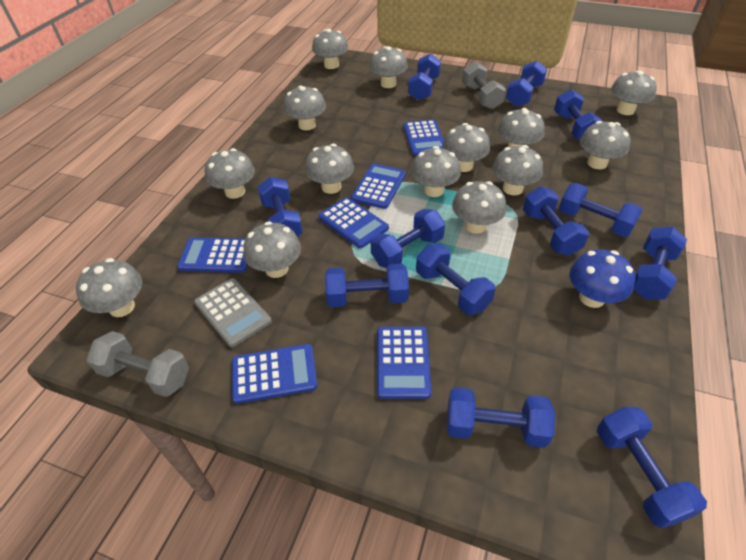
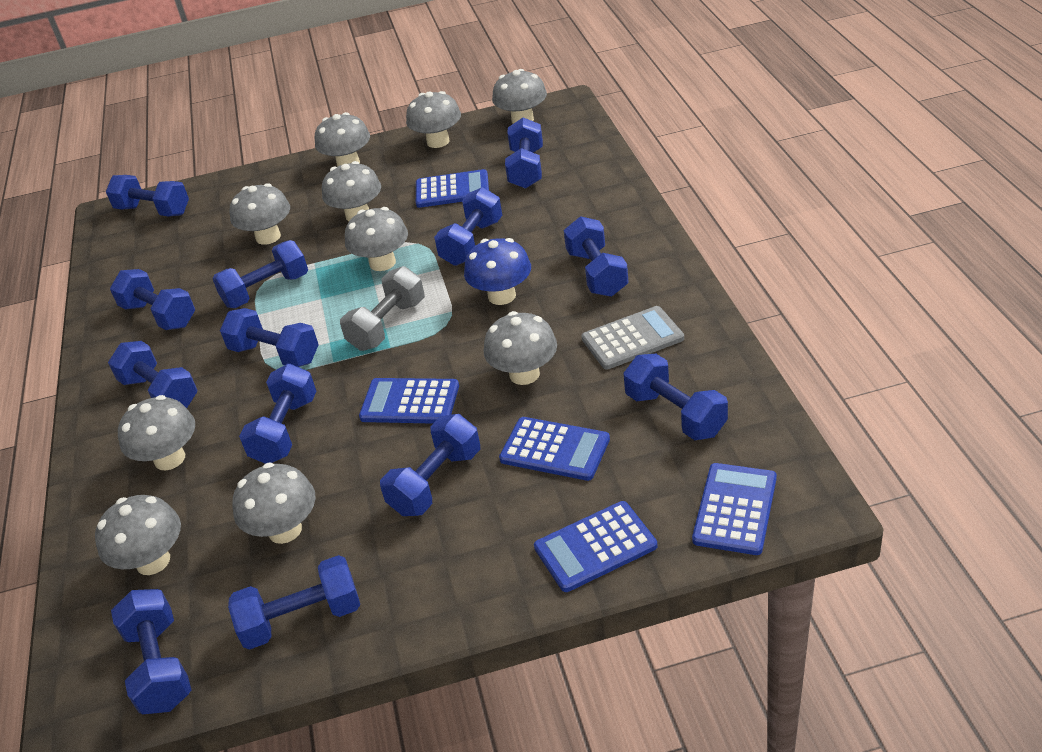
blue calculator: [177,237,248,273] [232,344,317,404] [319,197,389,248] [351,164,406,209] [377,327,432,399] [403,120,444,156] = 6 -> [359,378,459,424] [416,169,489,208] [499,417,610,481] [534,501,657,592] [692,463,777,555] = 5
blue dumbbell: [257,177,303,237] [325,264,409,307] [371,209,445,268] [408,54,441,101] [416,244,496,315] [447,387,555,448] [506,61,547,107] [523,186,589,256] [554,89,603,140] [559,183,642,237] [597,407,707,528] [634,227,687,300] = 12 -> [106,175,189,217] [108,341,198,408] [110,269,195,330] [111,589,191,714] [212,240,308,308] [220,308,319,367] [228,555,360,650] [239,364,317,464] [380,414,480,516] [434,187,502,266] [505,117,543,189] [564,216,629,297] [623,354,728,440] = 13
grey dumbbell: [86,331,189,397] [462,61,506,109] = 2 -> [340,266,425,351] = 1
grey mushroom: [76,258,142,317] [205,148,255,199] [244,221,301,278] [283,85,326,130] [305,144,354,194] [312,29,348,69] [369,46,408,88] [411,146,461,197] [442,123,490,172] [452,181,506,234] [492,145,543,195] [498,108,545,147] [580,121,631,169] [611,71,657,115] = 14 -> [95,495,181,575] [118,395,195,471] [230,183,290,245] [232,462,316,544] [315,112,370,167] [322,161,381,221] [345,207,408,271] [406,91,461,148] [484,311,557,385] [492,69,547,124] = 10

